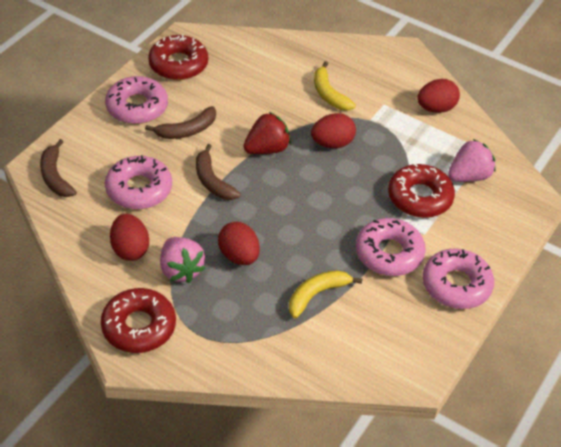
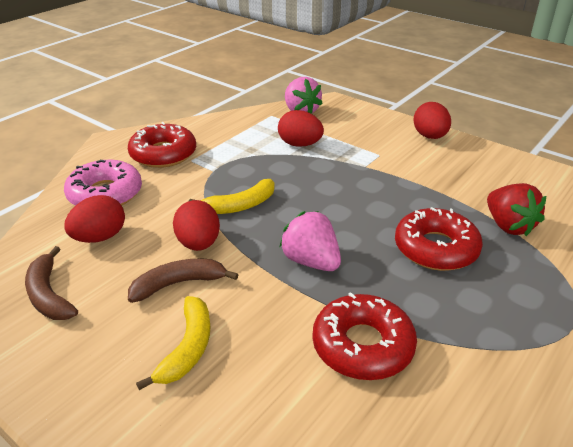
brown banana: [40,139,76,197] [145,106,216,139] [196,144,241,200] = 3 -> [25,246,78,320] [128,259,239,303] = 2
pink donut: [105,76,168,124] [105,155,172,209] [356,218,426,276] [423,248,494,309] = 4 -> [64,160,142,206] = 1

